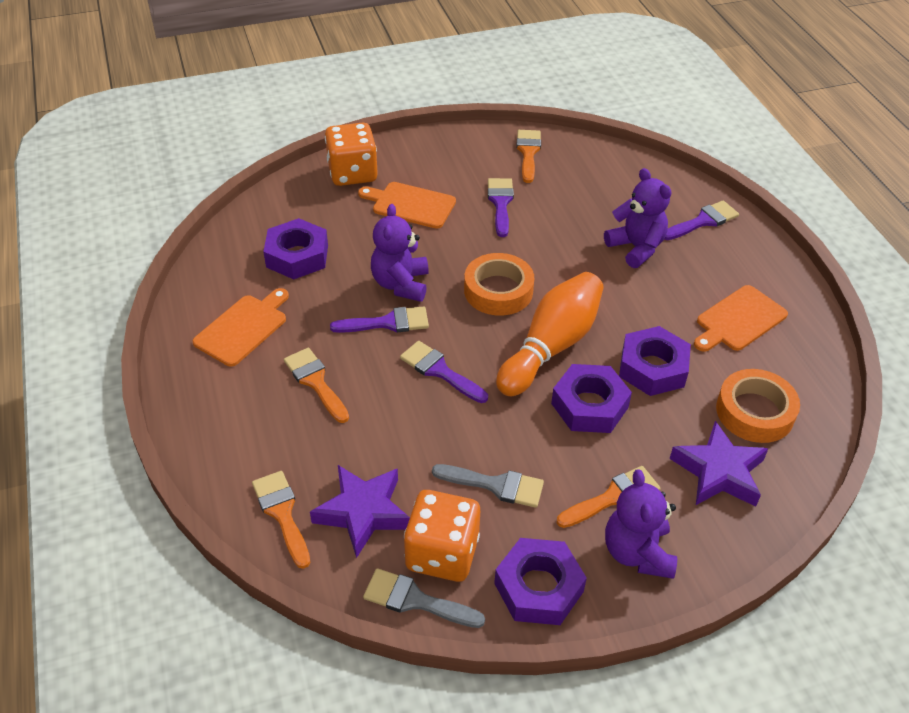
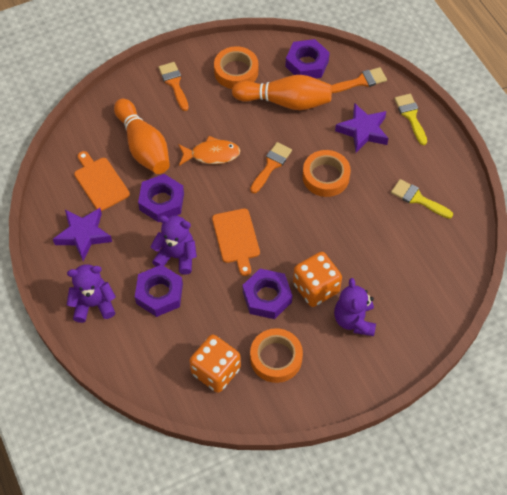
grey brush: [363,568,485,628] [432,464,544,508] = 2 -> none = 0
orange bowling pin: [496,272,604,396] = 1 -> [114,98,170,174] [232,75,332,110] = 2
orange brush: [252,471,310,569] [284,348,349,423] [516,130,541,183] [556,466,661,528] = 4 -> [159,62,189,111] [250,142,292,193] [331,67,387,93] = 3
orange cutting board: [193,288,289,367] [358,182,456,229] [694,285,788,352] = 3 -> [74,151,130,211] [212,208,260,276] = 2
orange fish: none = 0 -> [178,136,241,166] = 1
orange tape: [464,253,534,316] [716,369,800,443] = 2 -> [214,46,258,89] [250,328,303,383] [303,150,351,197] = 3
purple brush: [330,307,429,333] [400,341,488,403] [488,178,514,237] [664,200,739,240] = 4 -> none = 0
yellow brush: none = 0 -> [391,179,453,219] [394,94,427,145] = 2

